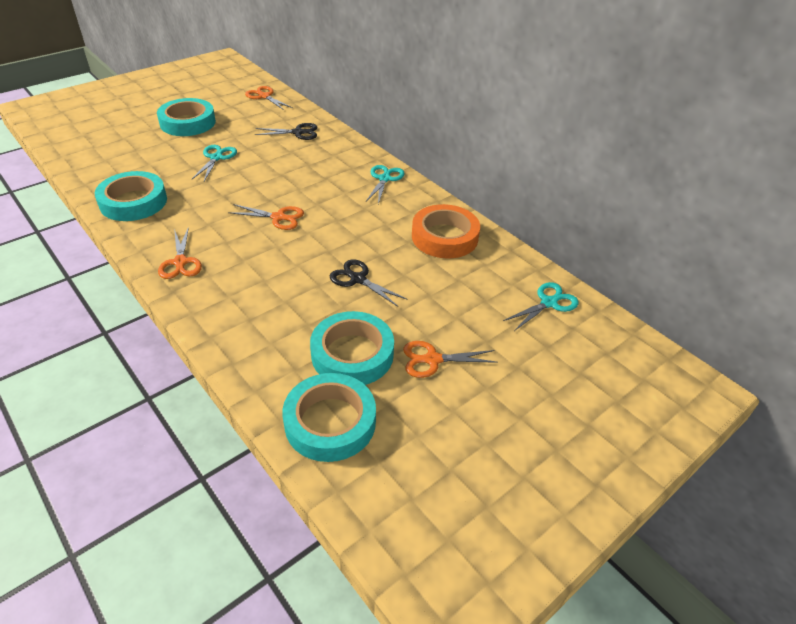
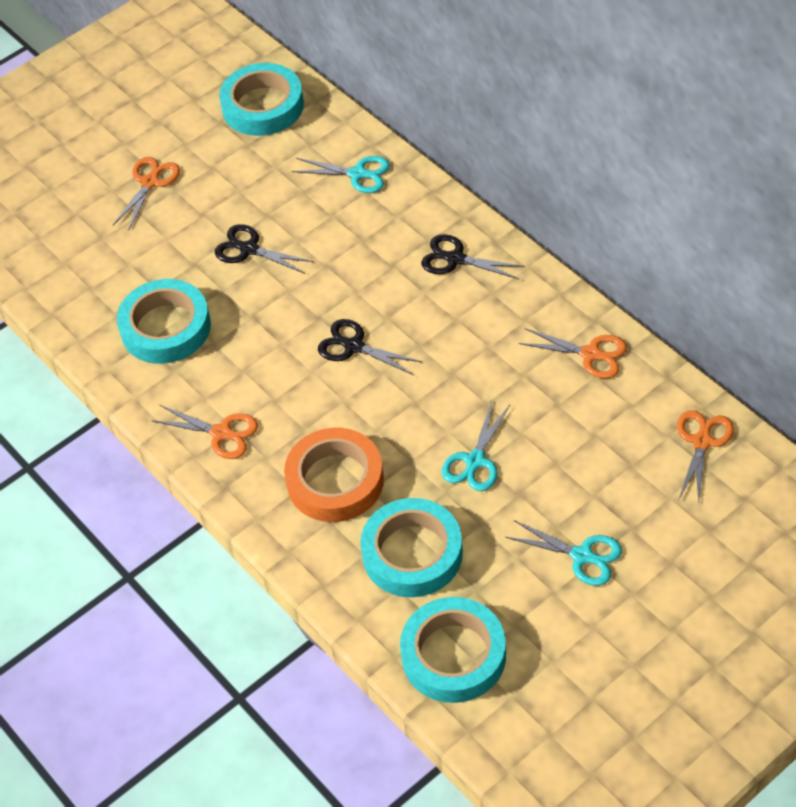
black scissors: [255,123,317,140] [330,260,408,307] = 2 -> [215,224,314,274] [318,319,422,375] [421,234,525,279] = 3

